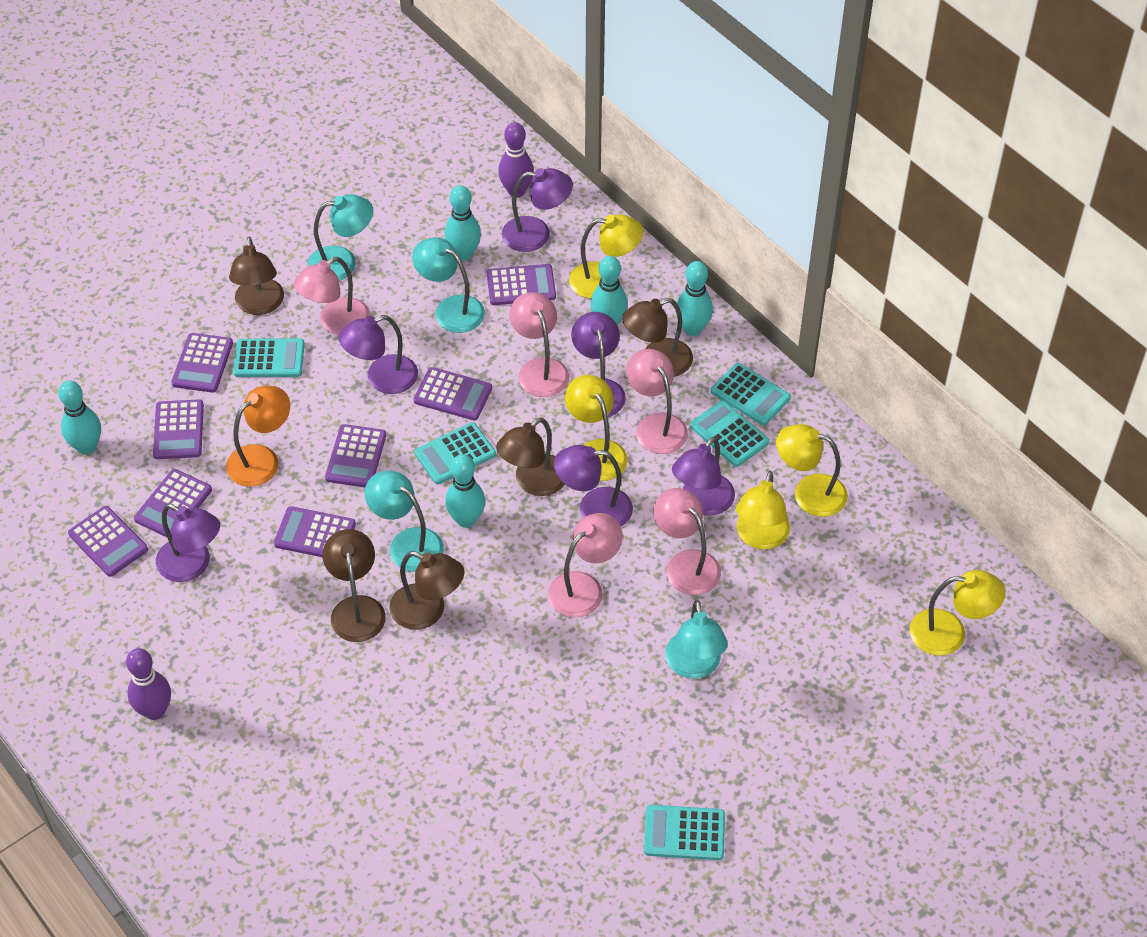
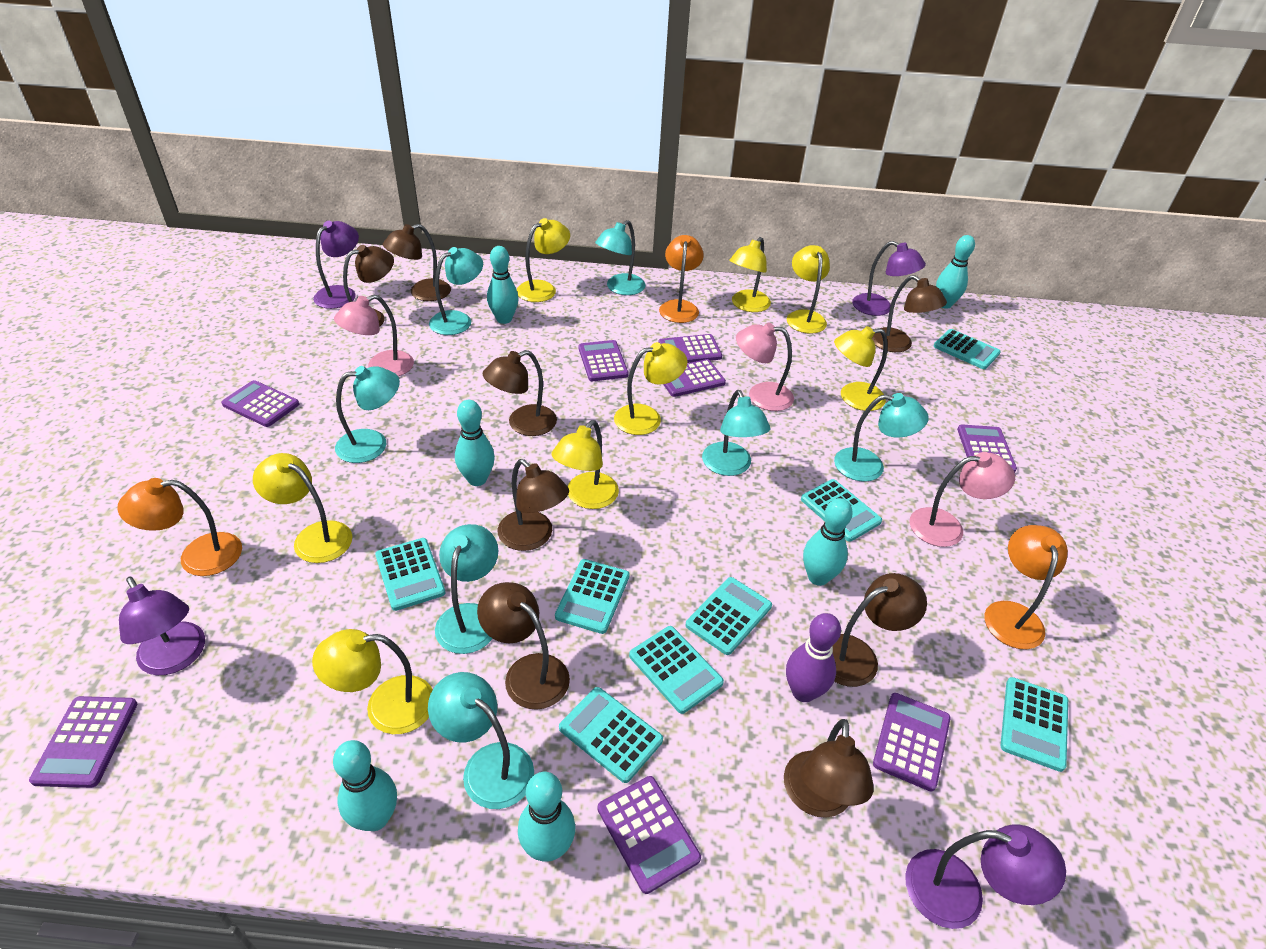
brown lamp: [229,236,284,315] [322,529,386,642] [389,551,464,630] [496,417,565,496] [622,298,693,377] = 5 -> [343,245,394,327] [383,224,451,301] [477,582,570,710] [483,350,557,436] [498,459,569,551] [784,719,874,818] [833,573,927,687] [872,275,947,352] = 8
orange lamp: [226,386,290,487] = 1 -> [117,478,242,576] [659,235,704,323] [985,525,1068,649] = 3
pink lamp: [294,257,370,335] [509,292,569,397] [548,513,623,617] [626,349,688,454] [653,488,721,595] = 5 -> [334,295,414,376] [736,323,794,411] [909,452,1015,547] = 3
purple bowling pin: [126,648,171,720] [498,122,534,197] = 2 -> [786,613,841,702] = 1
purple lamp: [156,504,220,582] [339,315,418,394] [502,168,573,252] [554,445,633,526] [571,312,626,417] [672,437,735,515] = 6 -> [119,576,205,675] [313,221,359,309] [852,241,926,316] [905,825,1066,929] = 4
turquoise bowling pin: [58,380,101,455] [445,185,481,260] [445,454,485,528] [590,256,628,326] [675,261,713,336] = 5 -> [333,740,397,831] [455,400,495,486] [487,246,519,324] [518,772,575,862] [803,498,853,586] [936,235,975,309] = 6
turquoise calculator: [233,339,305,377] [414,422,496,484] [644,805,725,860] [690,400,769,467] [711,363,791,425] = 5 -> [375,538,445,611] [555,559,630,634] [559,687,663,783] [629,626,724,714] [685,577,772,655] [801,479,882,542] [933,329,1001,369] [1000,677,1068,772] = 8
turquoise lamp: [307,194,373,281] [365,471,444,572] [412,237,485,333] [665,600,728,678] = 4 -> [335,366,400,463] [428,672,534,809] [429,247,483,335] [435,524,498,654] [595,220,645,295] [702,390,770,476] [834,393,929,482] = 7
yellow lamp: [565,375,628,481] [569,214,643,298] [736,471,790,550] [776,424,848,517] [910,570,1005,656] = 5 -> [253,453,352,563] [312,629,433,734] [516,218,570,302] [552,420,619,509] [614,342,688,435] [729,237,771,312] [787,245,830,334] [834,326,888,411] = 8

